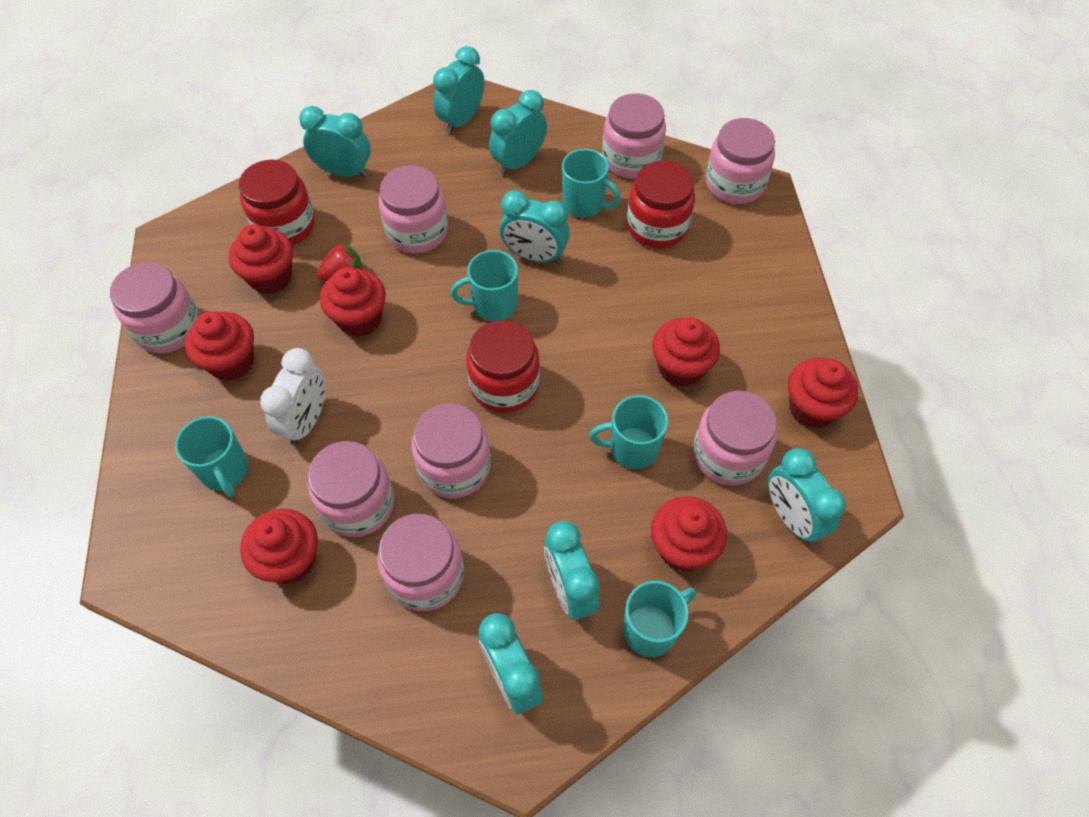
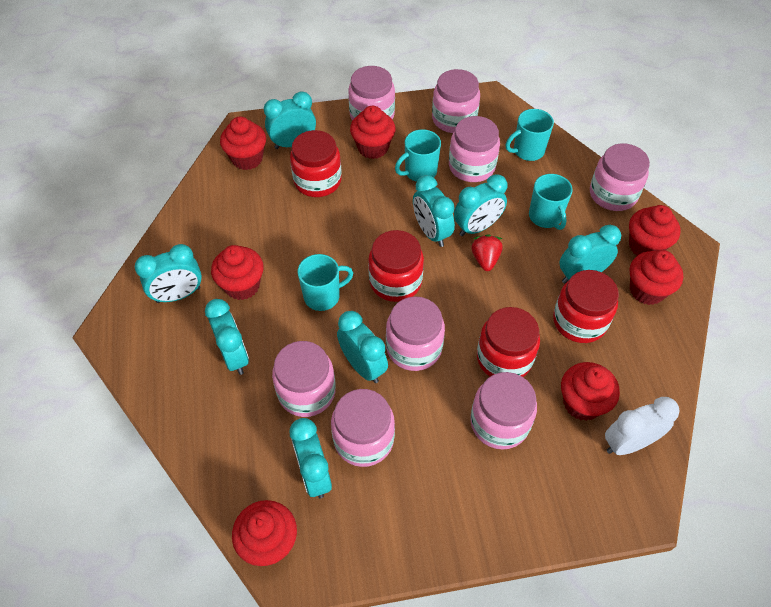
red jar: [239,160,315,245] [466,320,540,413] [627,161,695,248] = 3 -> [290,130,342,197] [368,230,424,302] [477,307,540,377] [553,270,619,343] = 4
turquoise clock: [299,106,371,178] [433,46,484,134] [478,613,543,714] [489,90,547,175] [500,190,570,264] [544,521,599,620] [768,448,846,544] = 7 -> [135,244,202,303] [205,299,249,375] [264,91,316,149] [290,418,332,498] [337,311,388,383] [413,175,455,247] [454,174,508,236] [559,225,621,284] = 8
turquoise mug: [175,416,249,498] [450,250,518,321] [562,149,621,218] [589,395,668,469] [623,581,696,657] = 5 -> [298,254,353,311] [395,129,441,182] [506,109,554,161] [529,174,573,230] = 4

